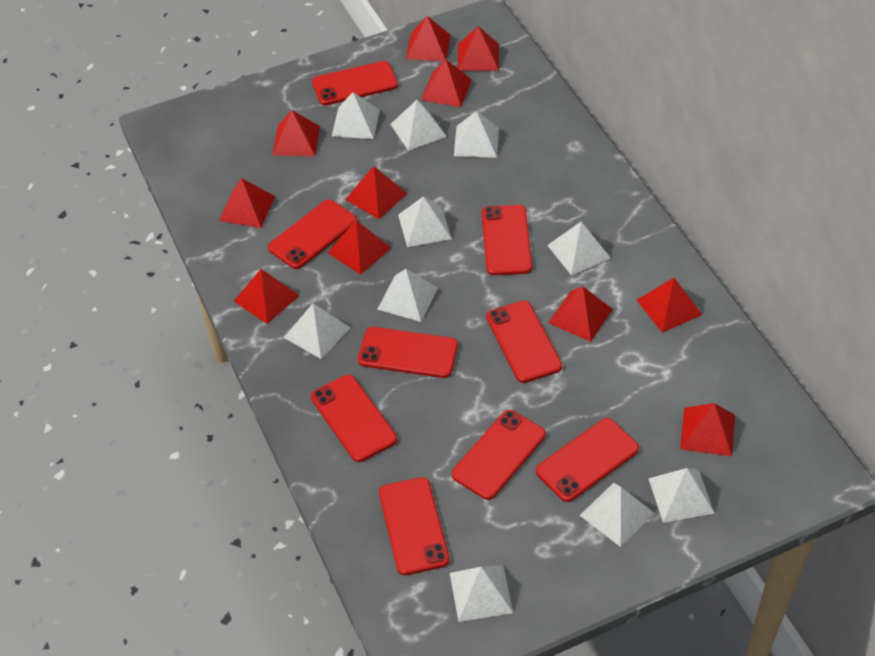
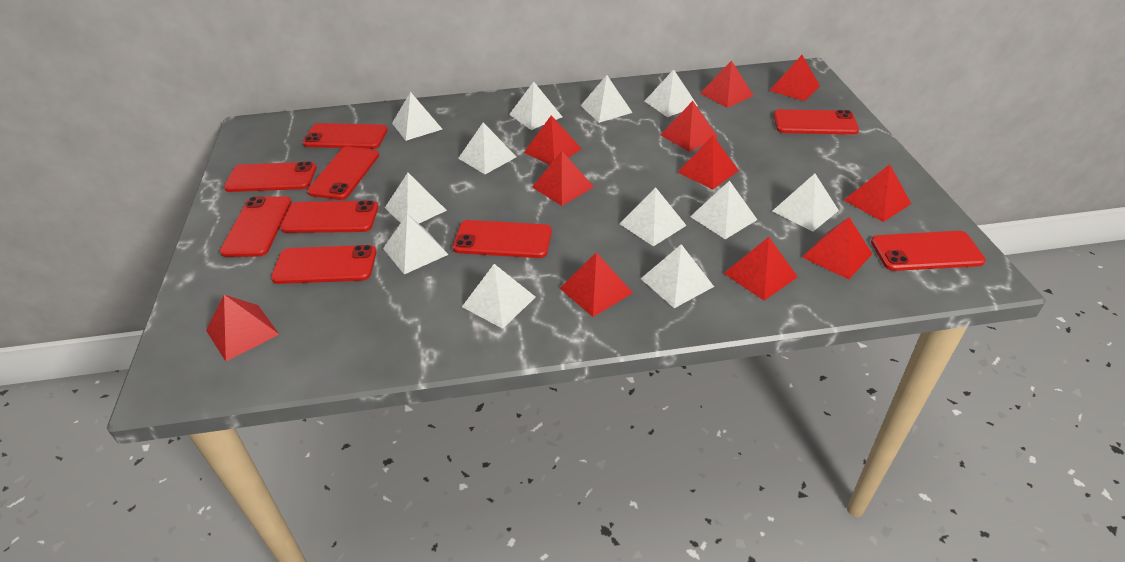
white pyramid: [284,304,351,359] [332,92,380,139] [377,269,438,322] [390,100,447,151] [398,196,452,247] [450,565,513,622] [454,111,499,158] [547,222,610,276] [580,482,654,547] [648,468,715,523] = 10 -> [383,214,449,274] [385,173,447,223] [392,92,442,141] [458,122,516,174] [462,264,536,329] [509,82,562,130] [581,75,633,123] [620,187,687,246] [641,244,714,308] [645,69,698,117] [690,181,757,239] [773,174,839,232] = 12

